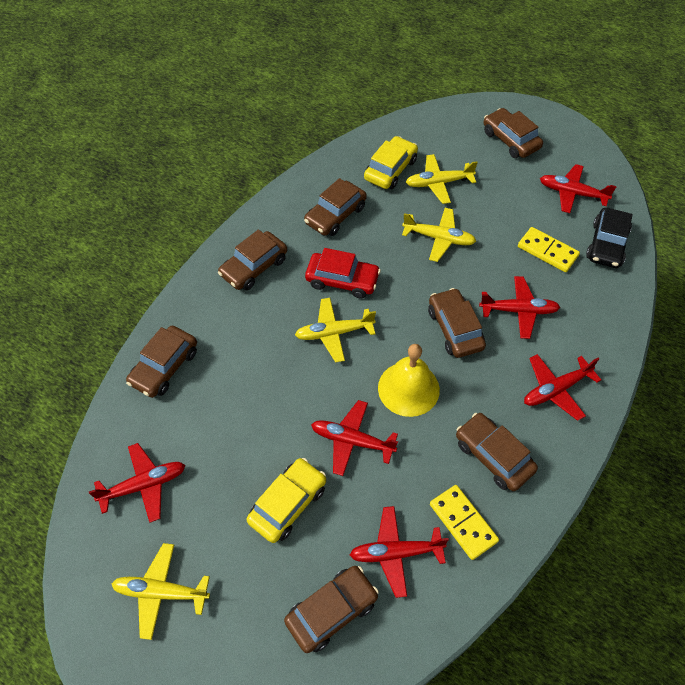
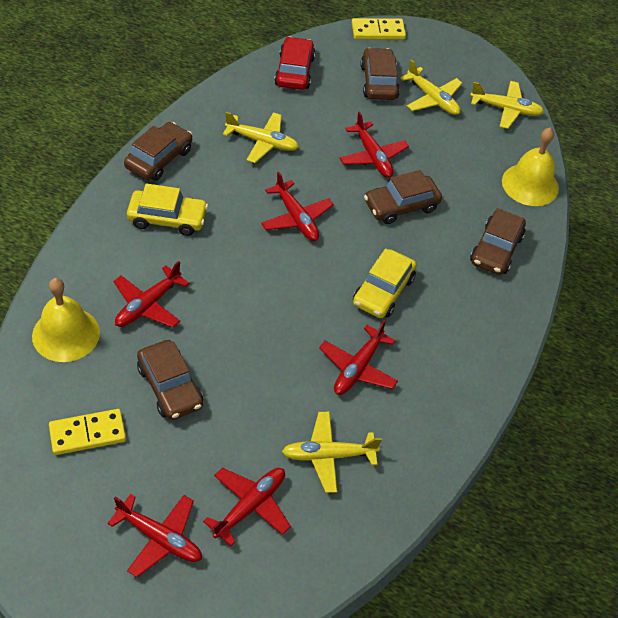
black car: [586,207,633,268] = 1 -> none = 0
brown car: [126,326,197,398] [218,230,287,290] [284,566,379,653] [304,178,367,236] [428,288,486,358] [456,413,538,491] [484,108,543,158] = 7 -> [124,122,192,181] [137,340,203,420] [361,48,400,100] [364,170,442,224] [470,208,526,275] = 5
yellow bell: [378,344,440,417] = 1 -> [32,278,100,362] [502,127,559,206] = 2

